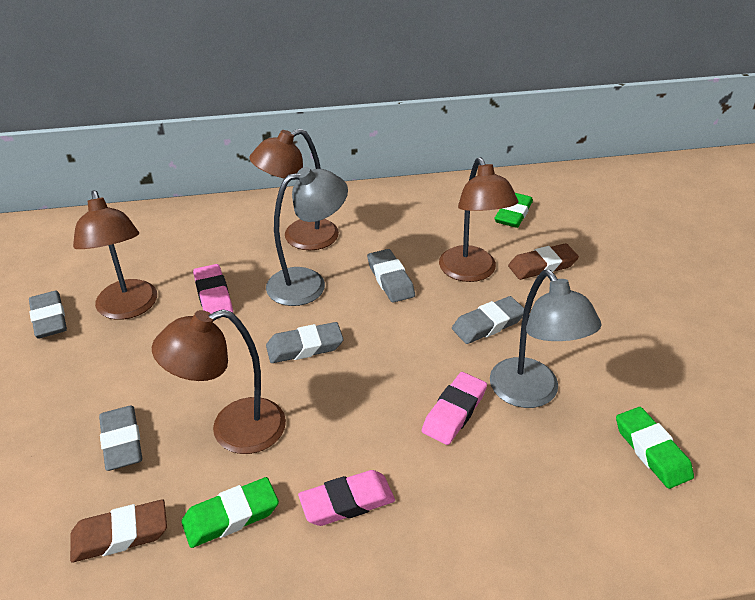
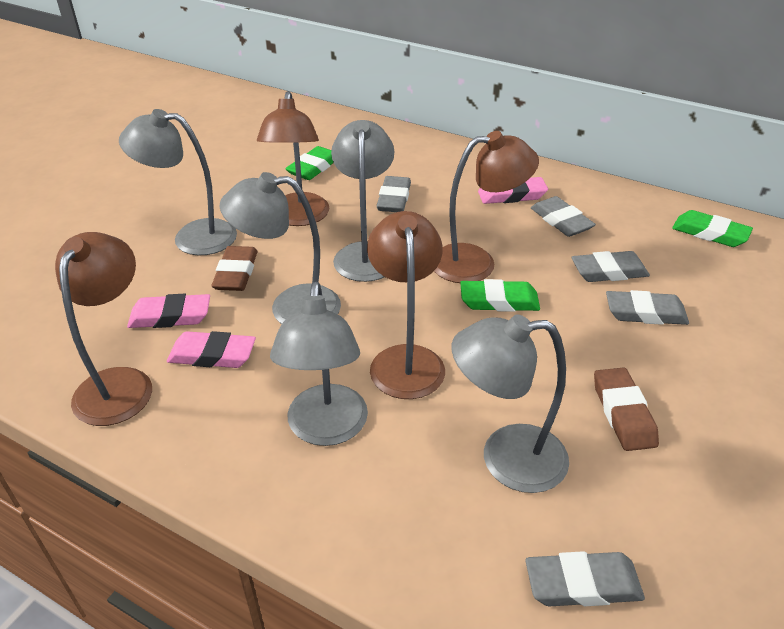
grey lamp: [266,167,348,306] [490,270,601,408] = 2 -> [119,109,237,255] [220,172,341,324] [270,282,368,446] [331,120,394,282] [452,314,569,493] = 5

